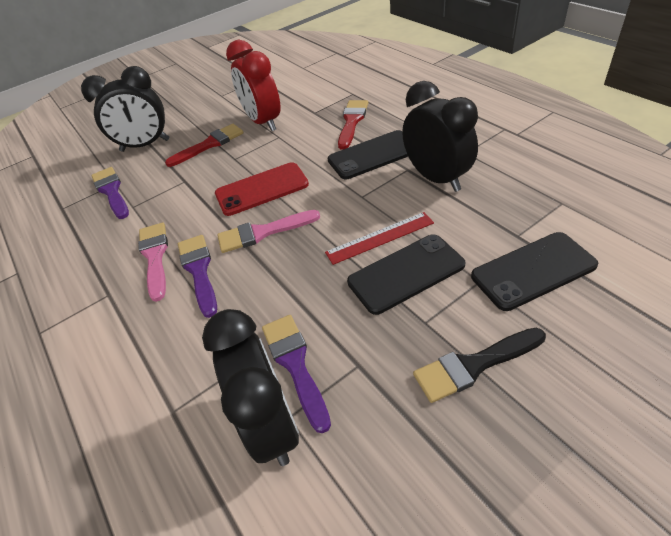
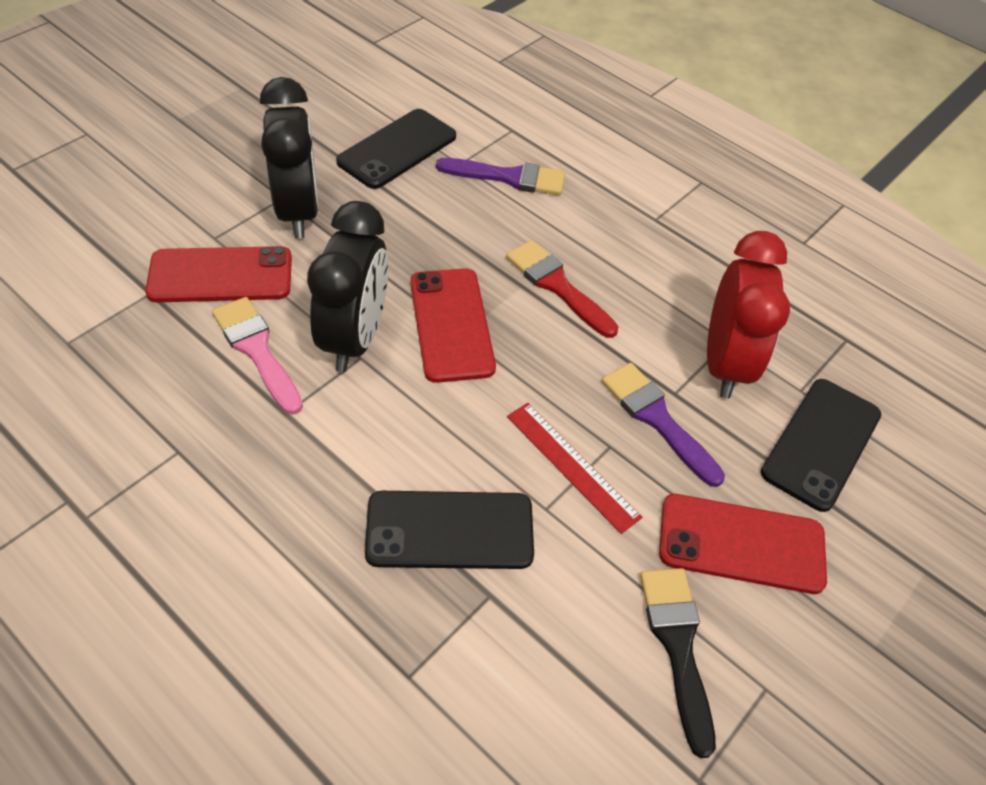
black clock: [81,66,169,152] [202,309,299,466] [402,81,478,192] = 3 -> [260,77,319,238] [307,201,388,372] = 2
pink brush: [138,223,168,302] [217,210,320,253] = 2 -> [212,297,303,415] = 1
purple brush: [91,167,129,219] [178,235,217,318] [262,315,331,433] = 3 -> [436,158,565,195] [602,363,725,487] = 2
red brush: [165,124,243,167] [338,100,368,150] = 2 -> [506,240,618,338] = 1
red phone: [215,162,309,216] = 1 -> [145,246,292,302] [410,268,496,383] [659,494,827,594] = 3

